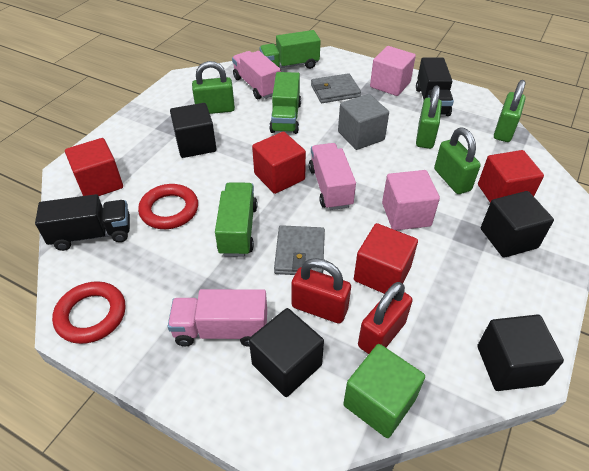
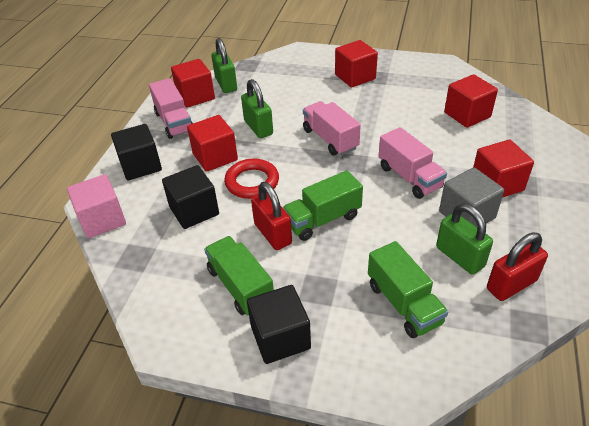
black cube: [170,103,216,158] [249,308,324,397] [477,314,564,391] [481,191,554,258] = 4 -> [111,124,162,180] [162,165,219,229] [247,285,311,364] = 3
black truck: [35,194,130,251] [416,58,454,116] = 2 -> none = 0
green cube: [343,344,425,438] = 1 -> none = 0
green padlock: [192,61,235,114] [416,86,442,149] [434,128,481,194] [494,80,526,142] = 4 -> [212,38,237,93] [241,79,273,138] [436,204,493,275] = 3
grey wallet: [274,225,325,275] [311,73,361,103] = 2 -> none = 0
pink cube: [370,46,416,96] [382,170,440,230] = 2 -> [67,174,126,238] = 1
red cube: [65,138,123,196] [252,132,306,194] [354,223,418,294] [478,150,544,203] = 4 -> [171,59,215,108] [187,115,238,172] [335,40,378,88] [444,74,498,128] [473,140,534,198] = 5
red ring: [52,281,126,344] [138,184,198,229] = 2 -> [224,158,279,199] = 1

